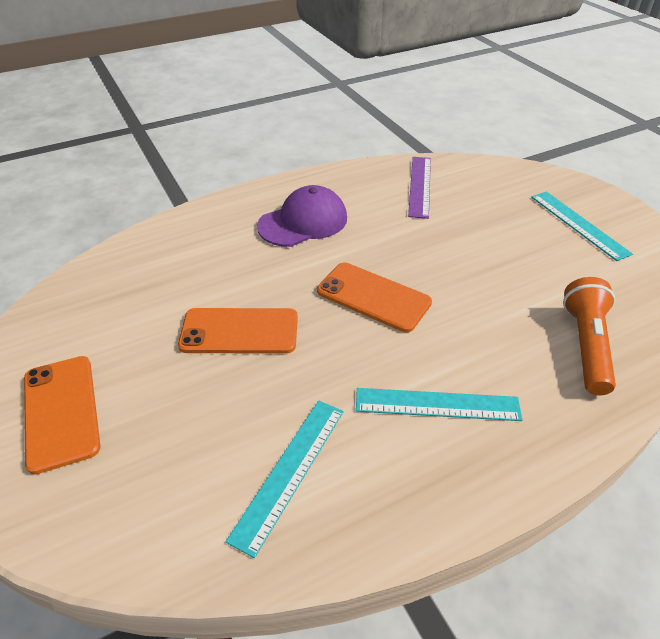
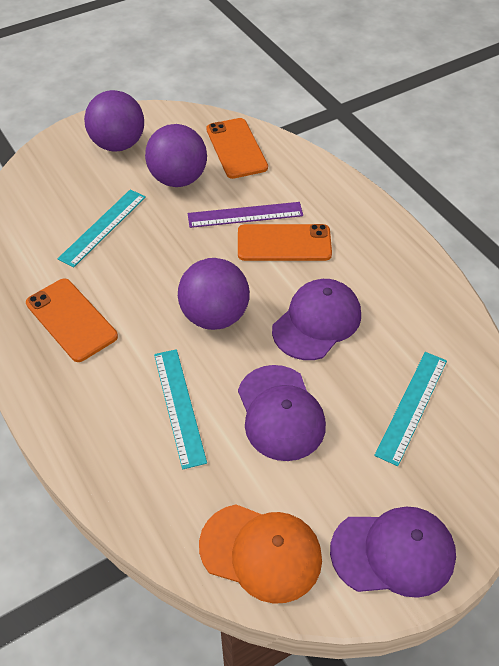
orange cap: none = 0 -> [199,504,322,604] = 1
orange flashlight: [563,277,616,395] = 1 -> none = 0
purple ball: none = 0 -> [84,90,144,152] [145,124,207,187] [178,258,250,330] = 3
purple cap: [257,185,347,247] = 1 -> [238,365,326,461] [272,279,361,360] [330,507,456,598] = 3

